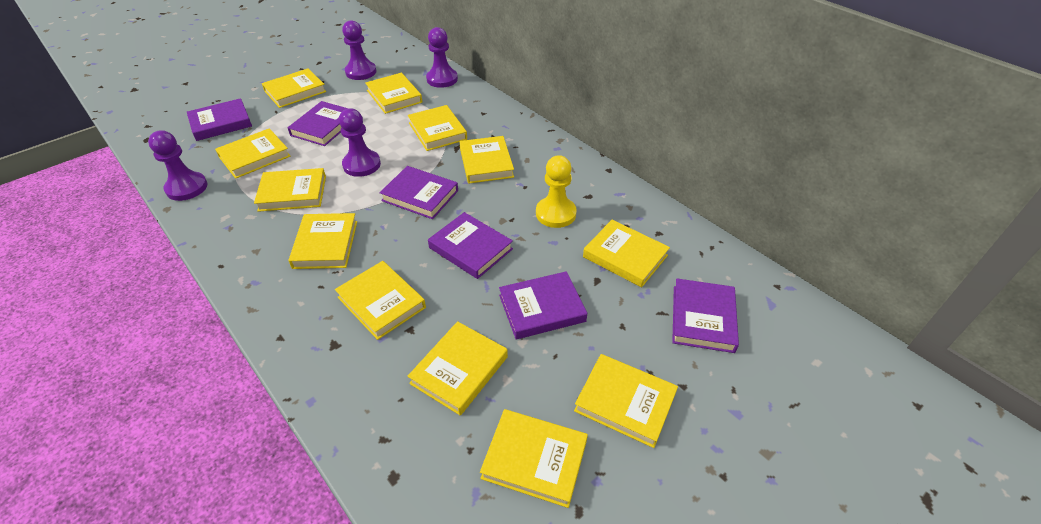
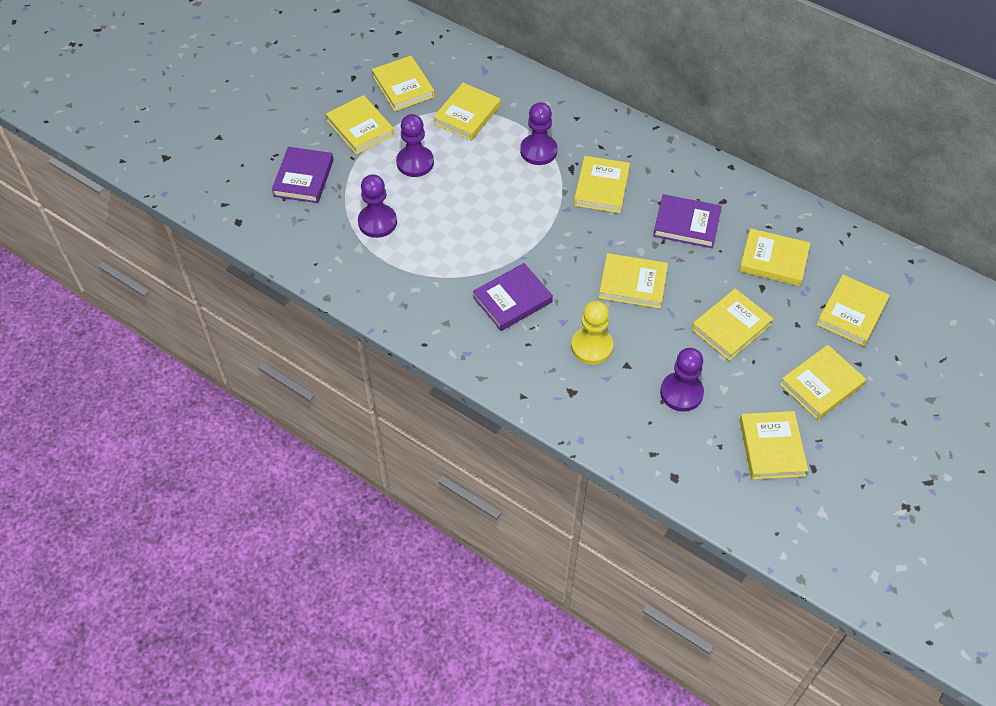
purple book: [187,98,252,141] [287,101,349,146] [380,166,458,219] [428,212,513,279] [499,271,587,339] [672,279,739,353] = 6 -> [272,147,334,203] [473,263,553,331] [653,194,722,248] = 3
yellow book: [215,128,290,179] [254,168,326,212] [262,68,326,108] [288,213,357,269] [335,261,426,340] [365,73,422,114] [408,105,467,151] [408,321,508,416] [459,136,514,184] [480,409,588,508] [574,354,678,448] [583,220,670,287] = 12 -> [326,95,394,155] [372,56,435,111] [433,83,501,141] [574,156,630,213] [599,253,668,309] [692,288,773,361] [739,228,810,286] [740,411,808,479] [780,345,866,420] [816,275,890,346] = 10

